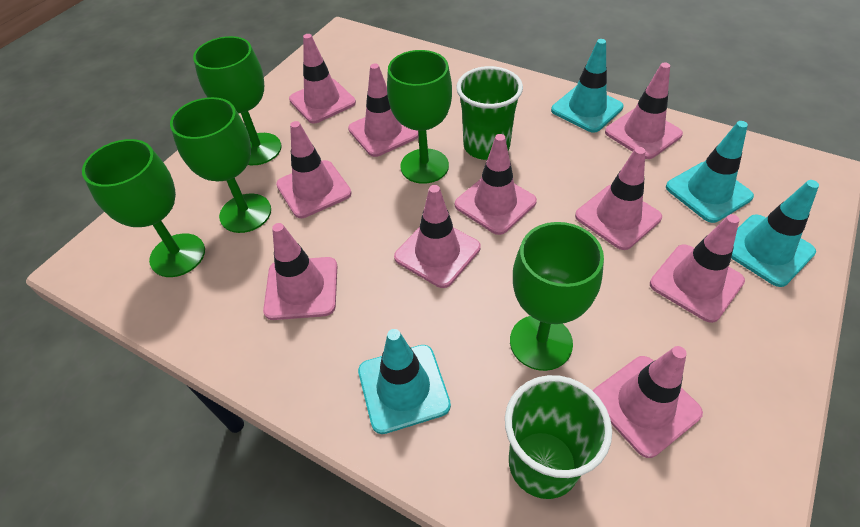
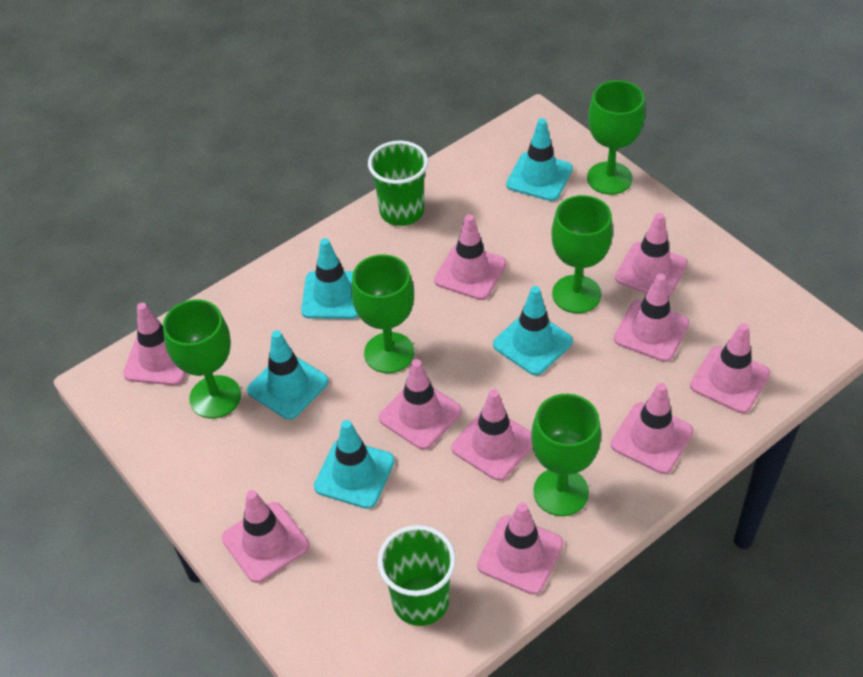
turquoise traffic cone: [358,329,451,434] [551,39,623,133] [666,121,754,223] [731,180,819,287] = 4 -> [247,330,328,420] [301,238,359,319] [314,420,395,509] [493,286,573,376] [506,118,573,201] = 5

